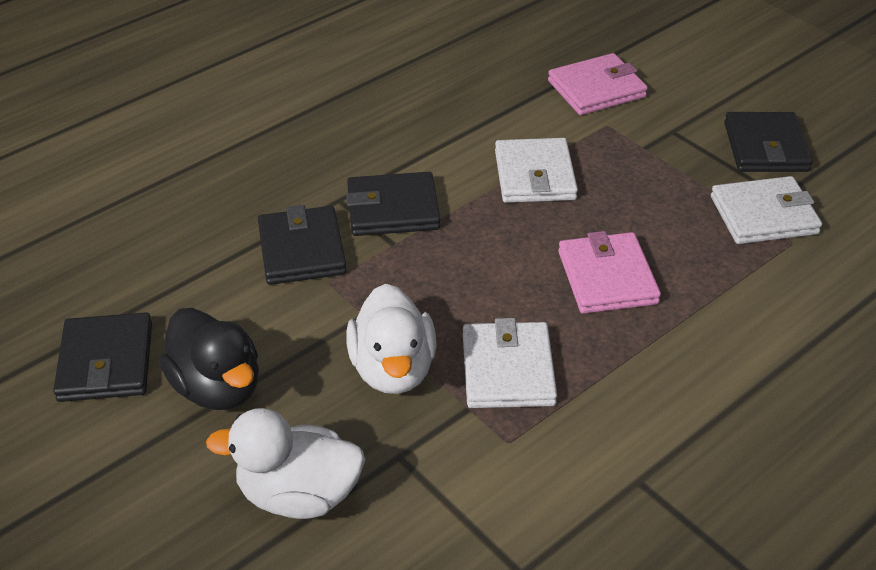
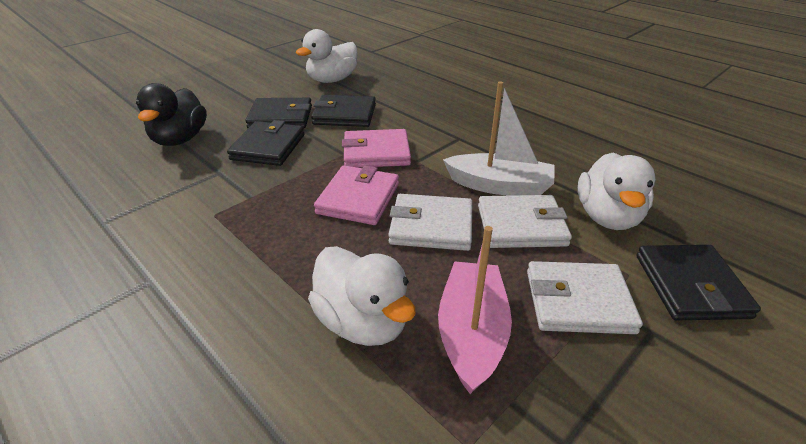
pink boat: none = 0 -> [438,226,512,394] = 1
white boat: none = 0 -> [443,81,554,196] = 1
white duck: [206,408,365,519] [346,284,437,394] = 2 -> [296,29,358,83] [308,246,416,346] [578,152,655,230] = 3

